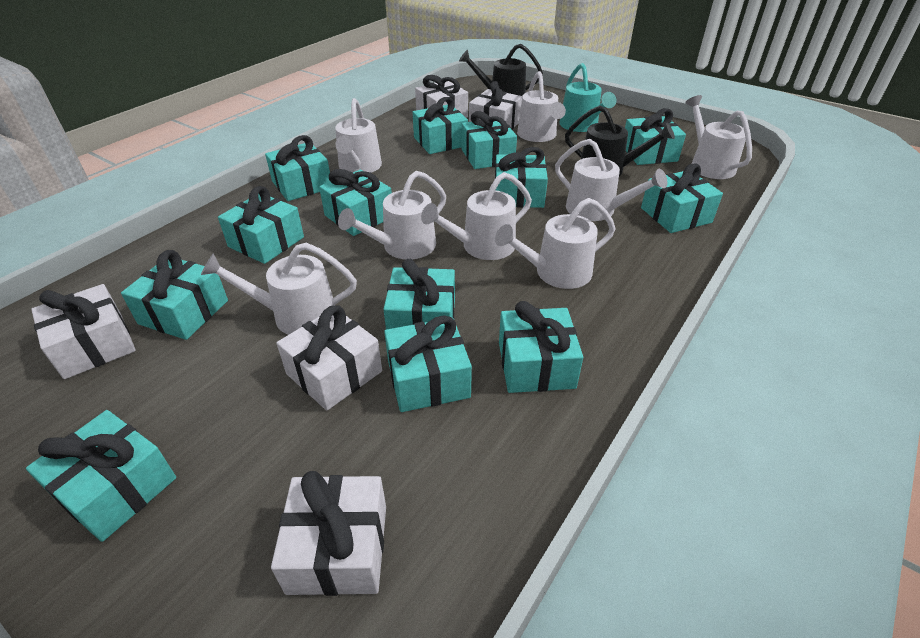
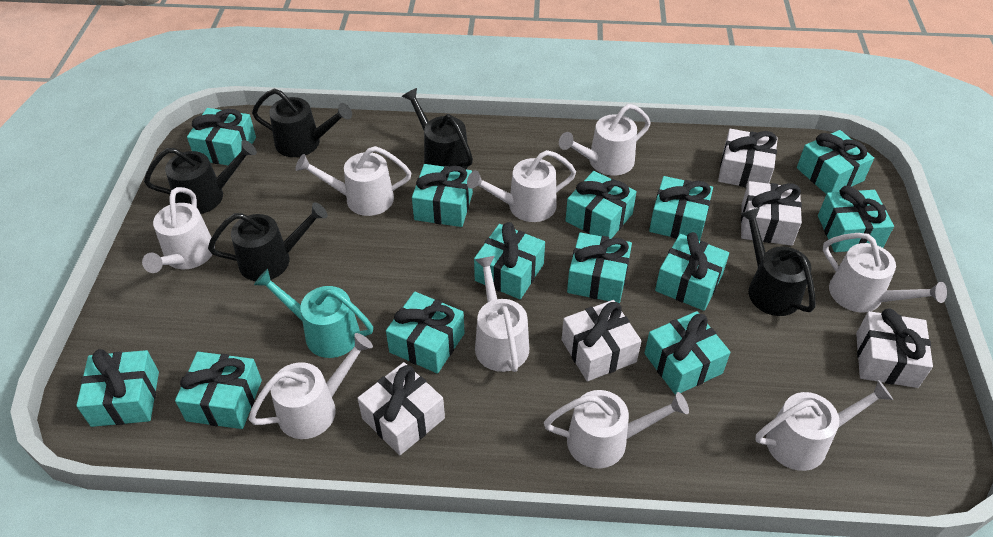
black watering can: [459,44,543,96] [565,106,675,177] = 2 -> [144,140,257,214] [208,202,328,281] [252,89,352,157] [402,88,473,169] [740,208,815,316] = 5
white watering can: [201,243,357,335] [335,98,382,173] [338,171,446,260] [421,172,532,260] [495,198,615,289] [517,71,566,142] [555,139,667,221] [685,95,752,179] = 8 -> [142,187,215,273] [249,333,373,439] [295,146,411,216] [467,150,576,222] [475,256,529,372] [544,390,689,468] [559,104,651,176] [755,380,893,471] [823,233,947,312] = 9

